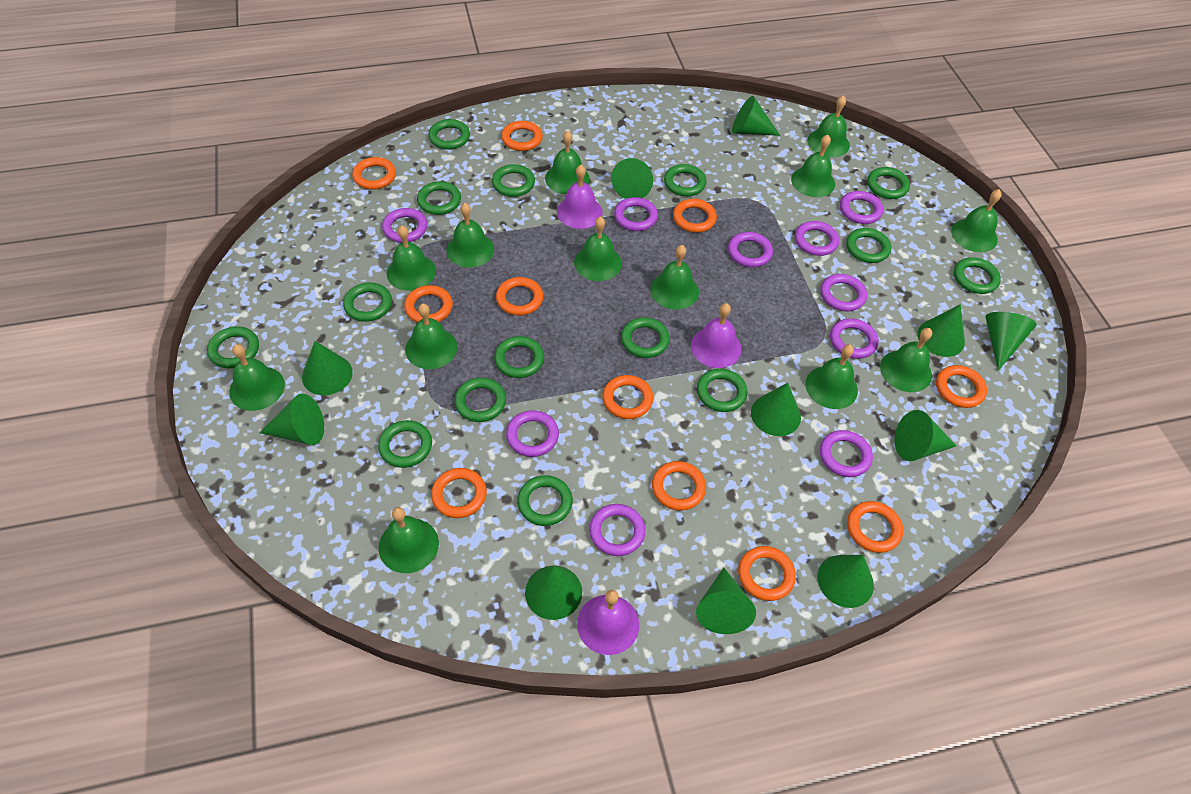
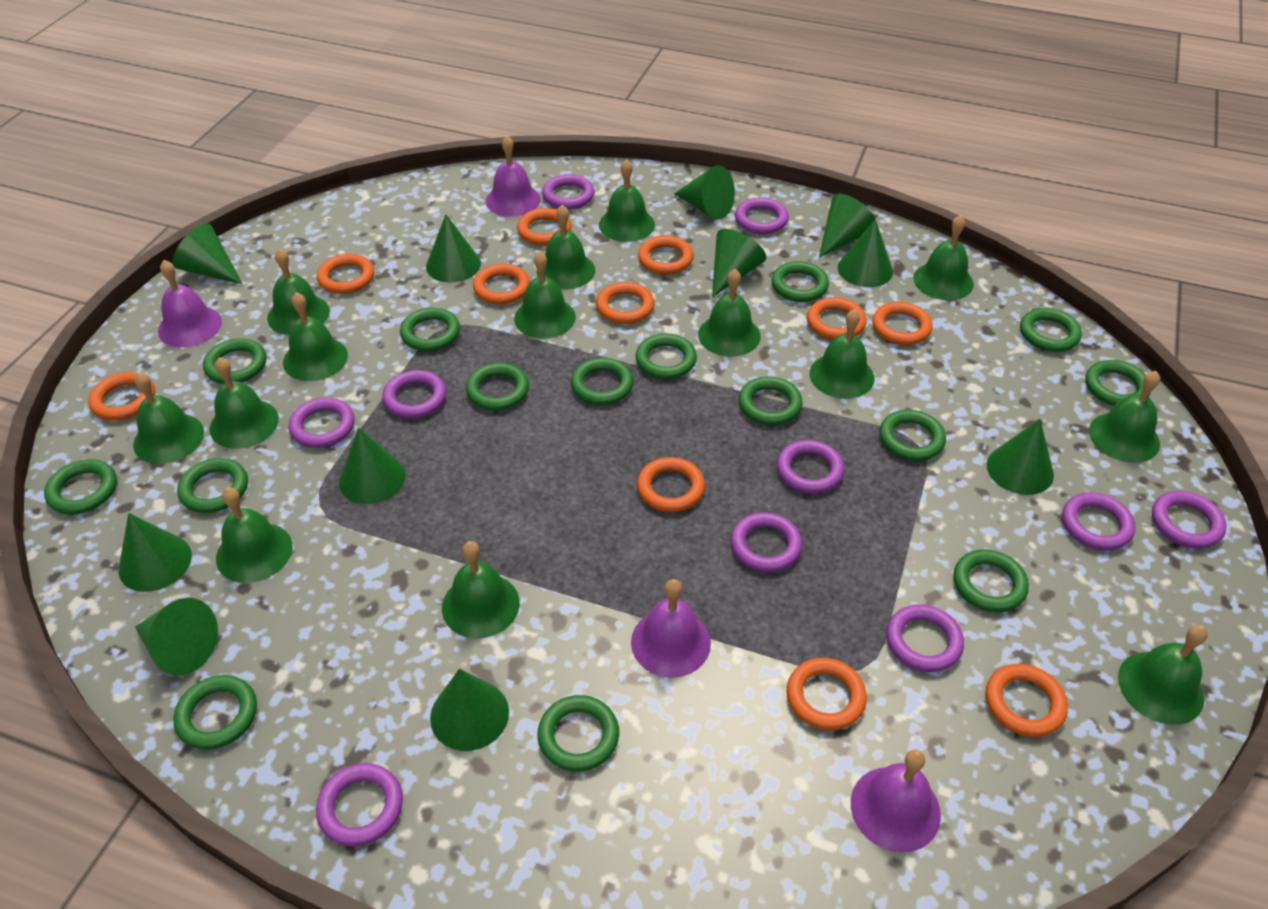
green bell: [229,344,285,411] [379,507,439,573] [387,226,436,291] [405,304,457,369] [446,203,494,268] [545,131,590,194] [574,216,622,281] [650,245,699,309] [791,135,835,197] [805,344,858,409] [807,95,850,157] [880,328,932,392] [951,189,1002,252] = 13 -> [133,372,204,464] [209,357,279,449] [216,487,292,583] [267,248,330,335] [283,292,348,381] [442,541,520,638] [514,252,576,339] [537,205,595,290] [599,159,655,242] [698,269,761,357] [809,309,874,399] [913,215,974,300] [1089,371,1160,463] [1118,625,1208,725] = 14
purple bell: [557,165,603,229] [577,590,639,655] [691,303,742,368] = 3 -> [158,260,222,347] [486,136,541,217] [631,579,711,678] [851,750,941,853] = 4

